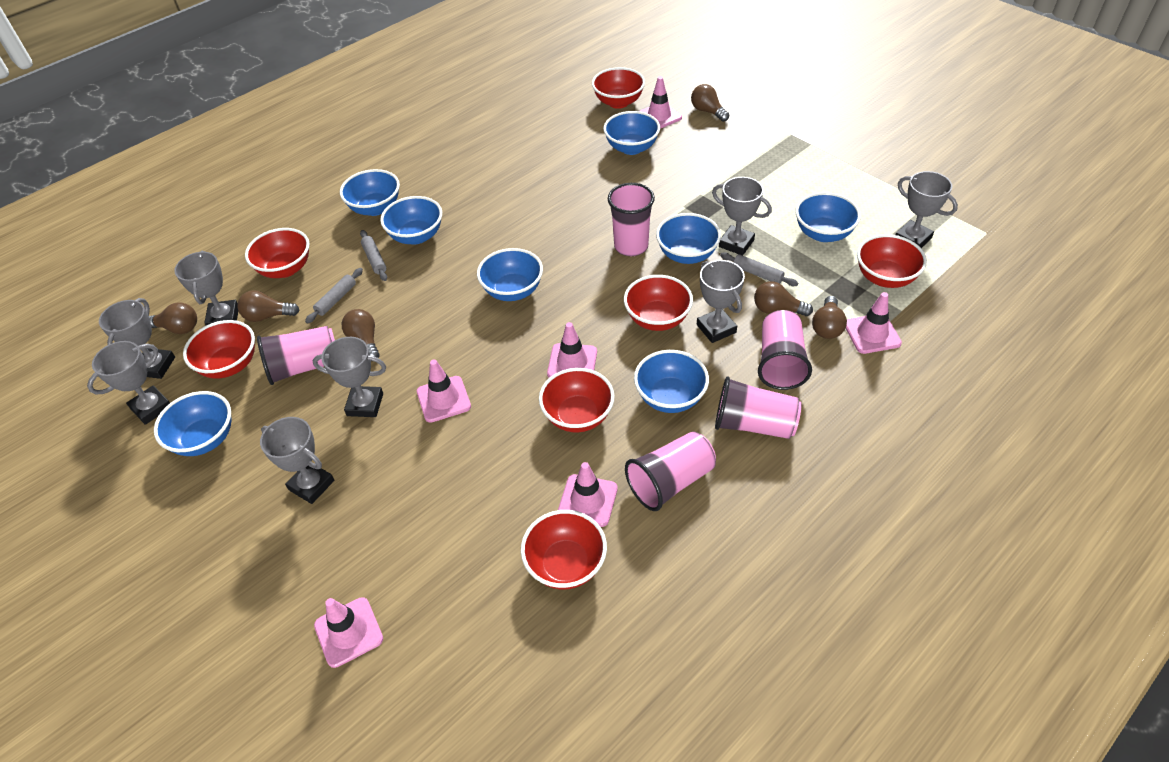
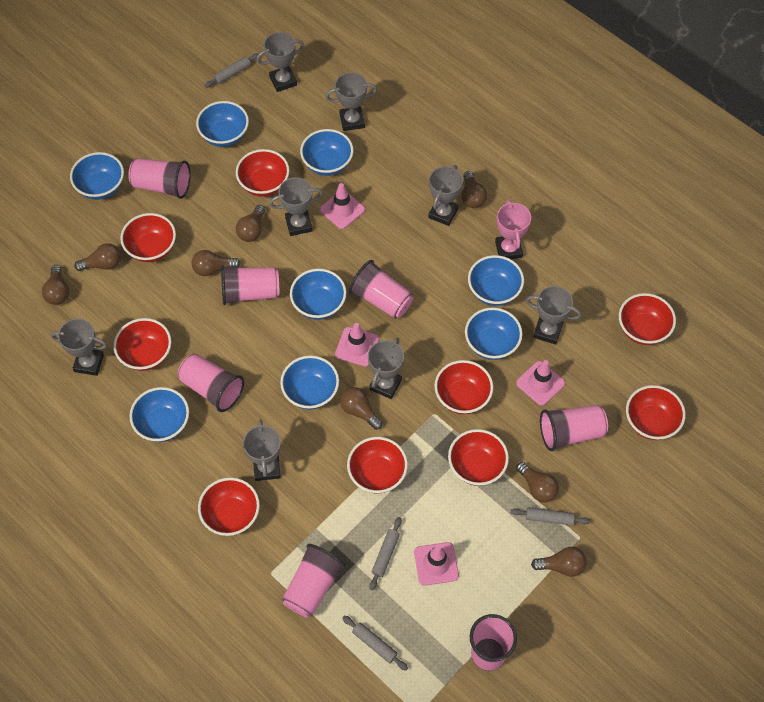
brown light bulb: [149,302,197,334] [237,291,299,322] [342,309,380,358] [691,84,729,122] [754,281,813,316] [812,296,847,339] = 6 -> [42,265,69,305] [74,243,121,271] [192,250,241,276] [236,205,265,242] [340,387,383,430] [461,171,487,208] [516,462,559,503] [531,547,587,577] = 8
grey rolling pin: [305,268,363,324] [360,230,387,281] [720,252,798,286] = 3 -> [204,53,259,87] [342,615,408,671] [369,517,402,590] [511,507,590,526] = 4
pink cup: [257,326,335,385] [608,183,655,256] [625,431,716,511] [715,377,802,439] [758,310,812,390] = 5 -> [128,158,190,199] [178,353,244,412] [221,265,279,305] [282,544,346,618] [349,260,413,319] [470,614,517,671] [540,405,608,451] = 7
pink traffic cone: [314,597,383,668] [417,360,471,423] [547,322,597,378] [558,462,618,527] [640,76,682,129] [845,292,902,354] = 6 -> [320,183,365,229] [335,323,379,367] [414,542,459,586] [516,360,565,406] = 4
pink trophy: none = 0 -> [495,199,531,259] = 1
red bowl: [183,320,255,379] [245,228,309,278] [521,510,607,589] [539,368,615,433] [592,67,645,109] [624,275,693,331] [857,234,927,288] = 7 -> [113,318,171,371] [120,213,176,262] [198,477,260,536] [236,149,289,197] [347,437,408,493] [434,360,493,414] [448,429,509,486] [619,293,676,345] [626,385,686,440] = 9

